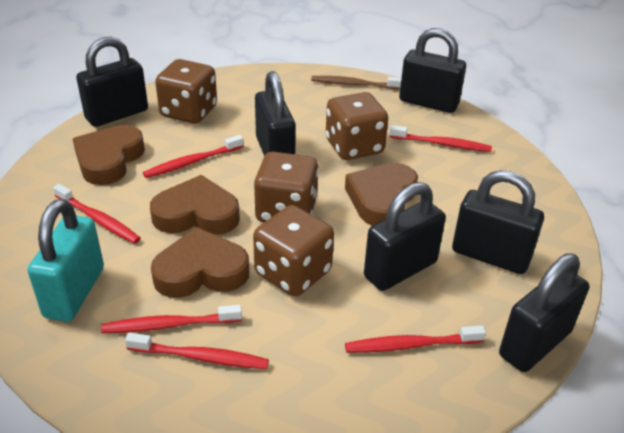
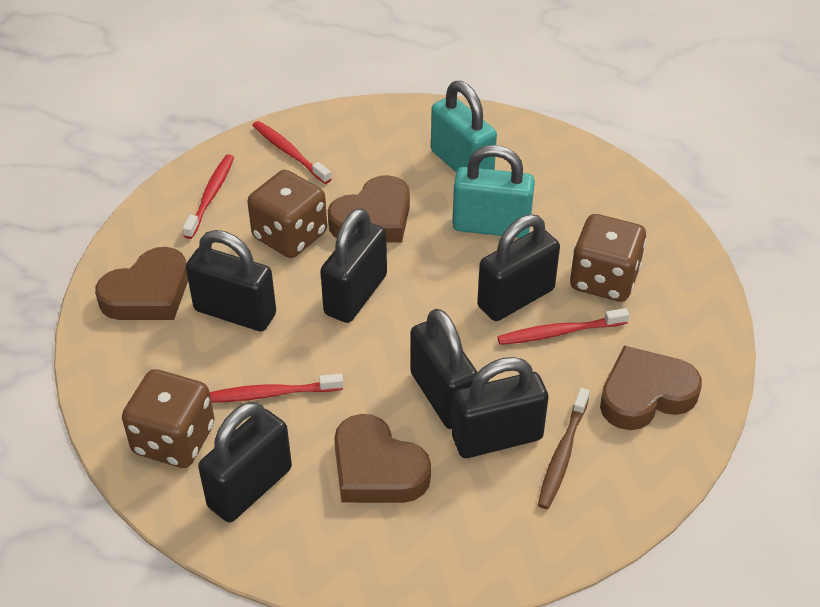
brown dice: [155,59,217,124] [253,205,334,296] [254,152,319,222] [326,92,388,160] = 4 -> [122,369,215,468] [247,170,327,258] [570,214,646,302] = 3
red toothbrush: [53,184,141,244] [101,305,242,333] [125,333,269,369] [143,135,244,178] [345,325,486,353] [389,125,492,152] = 6 -> [183,154,234,239] [210,374,344,403] [252,121,331,184] [497,308,629,345] = 4
turquoise padlock: [28,199,104,322] = 1 -> [431,81,497,172] [452,145,535,238] = 2

